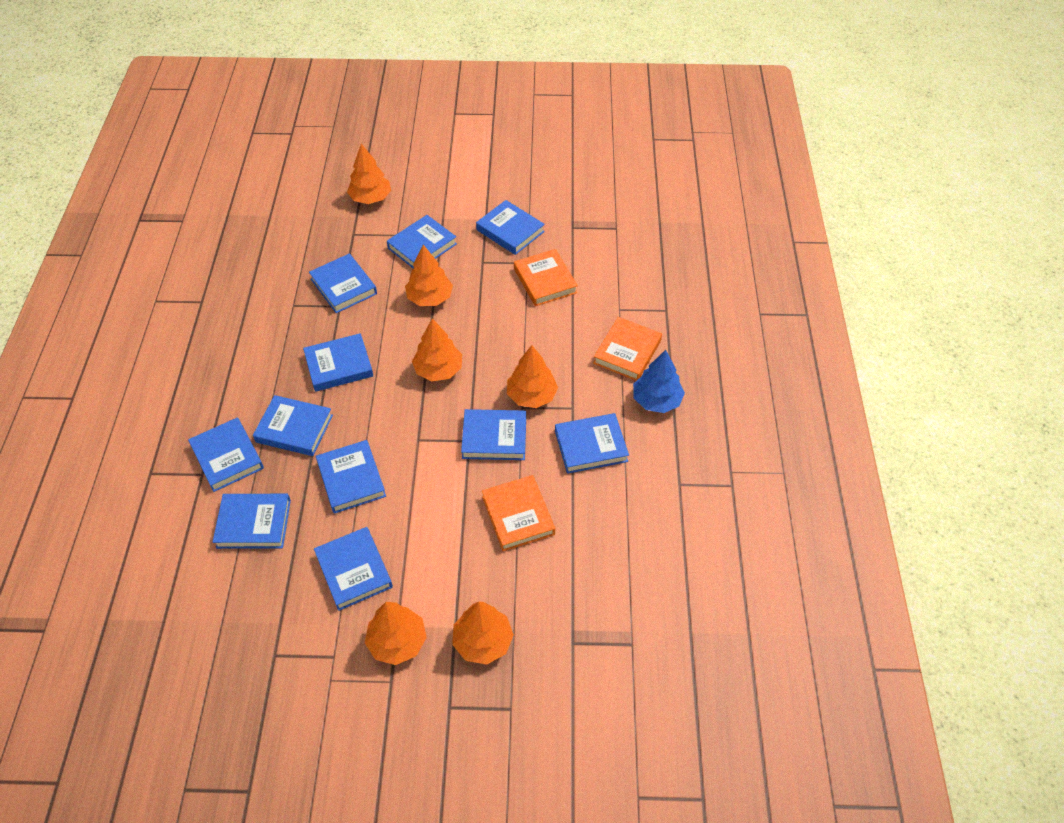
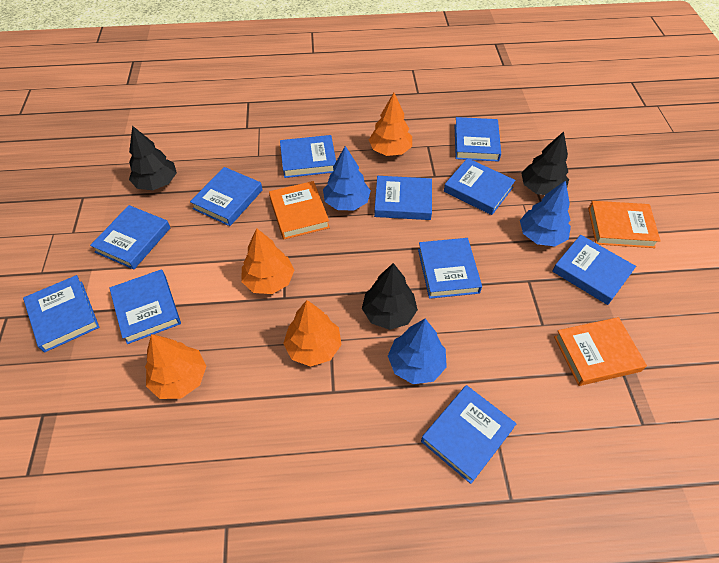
black tree: none = 0 -> [129,126,177,190] [362,263,418,330] [521,132,569,195] = 3
blue tree: [633,350,685,413] = 1 -> [323,146,371,210] [388,319,447,384] [520,180,571,246] = 3
orange tree: [347,144,391,204] [365,602,427,665] [405,245,453,306] [412,318,462,381] [452,602,514,665] [507,345,558,408] = 6 -> [145,334,206,399] [241,228,294,294] [283,300,342,367] [369,93,412,156] = 4

